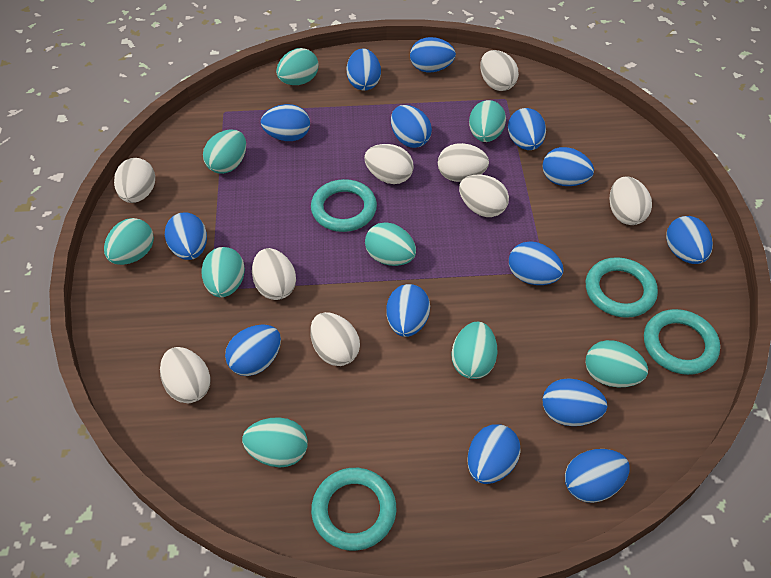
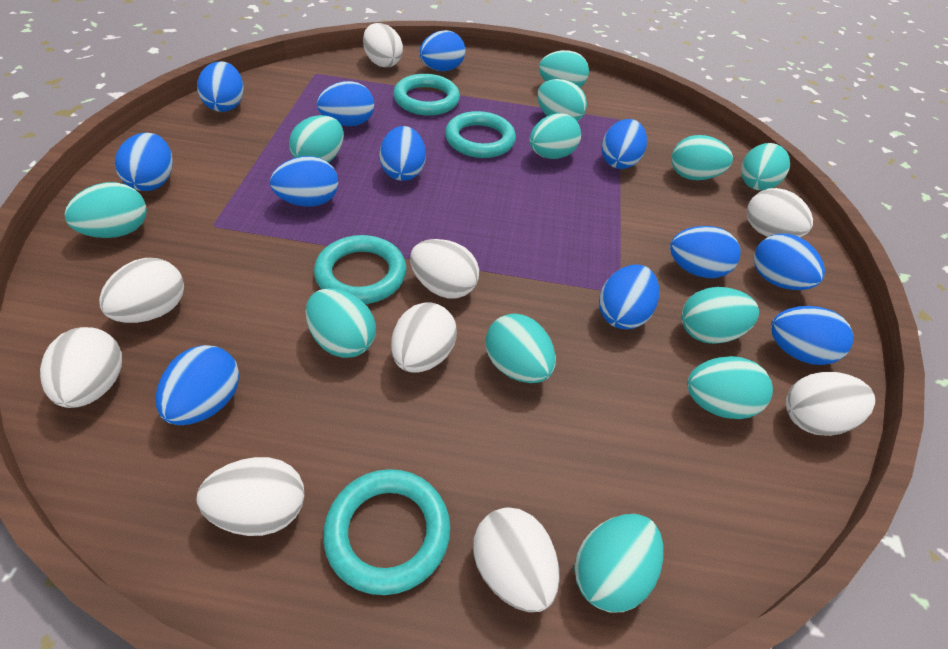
blue egg: [165,212,207,260] [225,324,281,376] [261,104,310,141] [346,49,381,91] [386,284,430,337] [391,105,432,148] [410,37,456,72] [467,424,521,484] [508,108,546,150] [509,241,564,285] [542,378,607,426] [543,147,594,186] [565,449,629,503] [666,216,713,264] = 14 -> [115,133,173,191] [156,345,239,425] [197,61,243,112] [270,156,338,207] [317,81,374,126] [379,126,426,181] [419,30,465,71] [599,264,659,329] [602,119,647,169] [670,226,741,278] [754,234,825,290] [771,306,854,365] = 12
turquoise egg: [104,218,154,265] [201,247,245,297] [203,129,246,174] [242,417,308,467] [276,48,319,85] [365,222,416,266] [452,322,497,379] [469,100,506,142] [585,340,648,387] = 9 -> [64,182,147,238] [289,115,344,163] [305,288,376,358] [485,314,556,383] [529,113,581,159] [537,79,587,122] [539,50,589,87] [574,514,663,612] [671,135,733,180] [681,287,759,344] [687,356,773,419] [741,143,790,190] = 12

